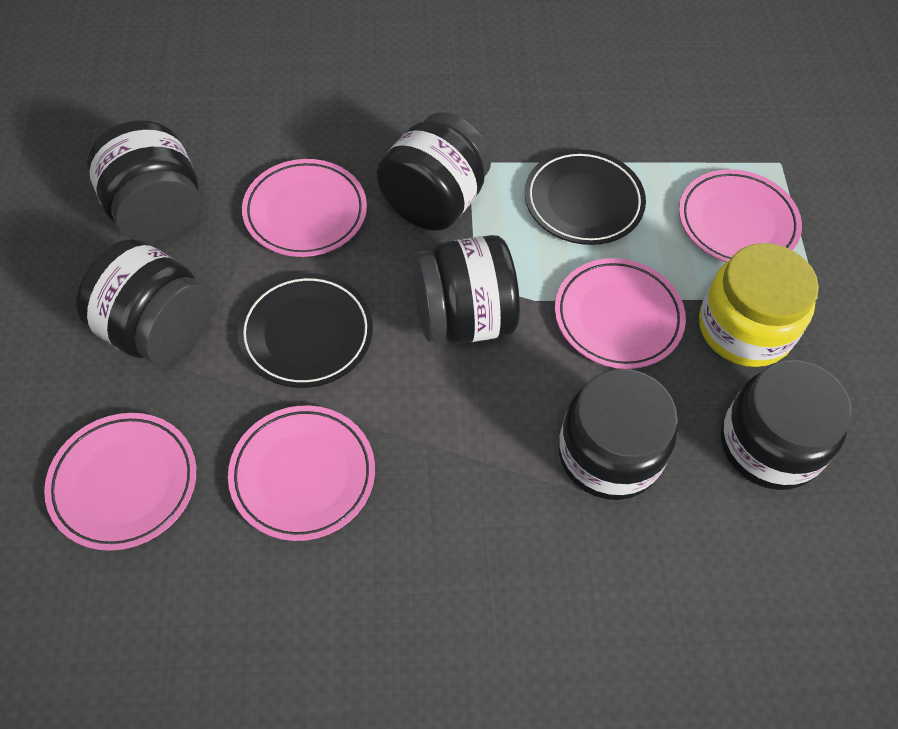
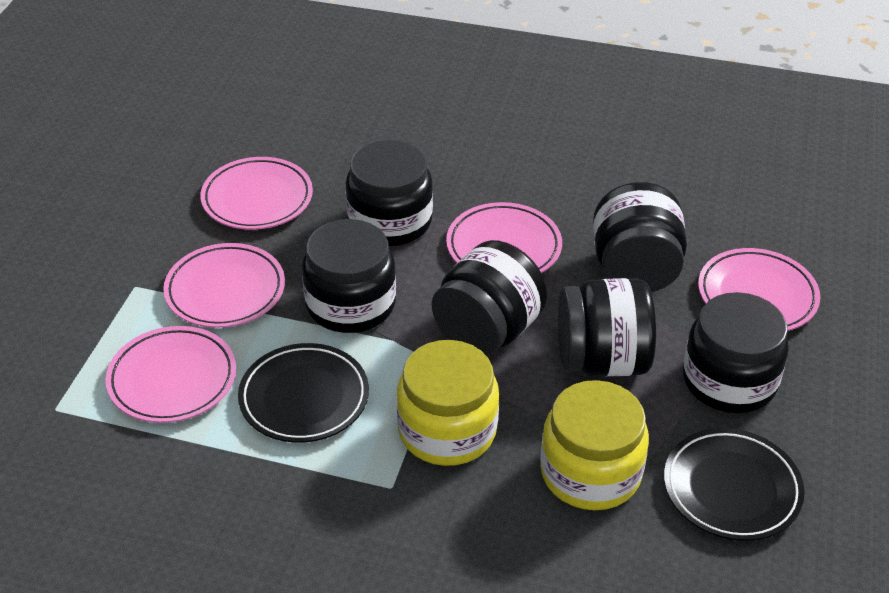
yellow jar: [699,243,819,367] = 1 -> [397,340,499,466] [540,380,649,510] = 2

